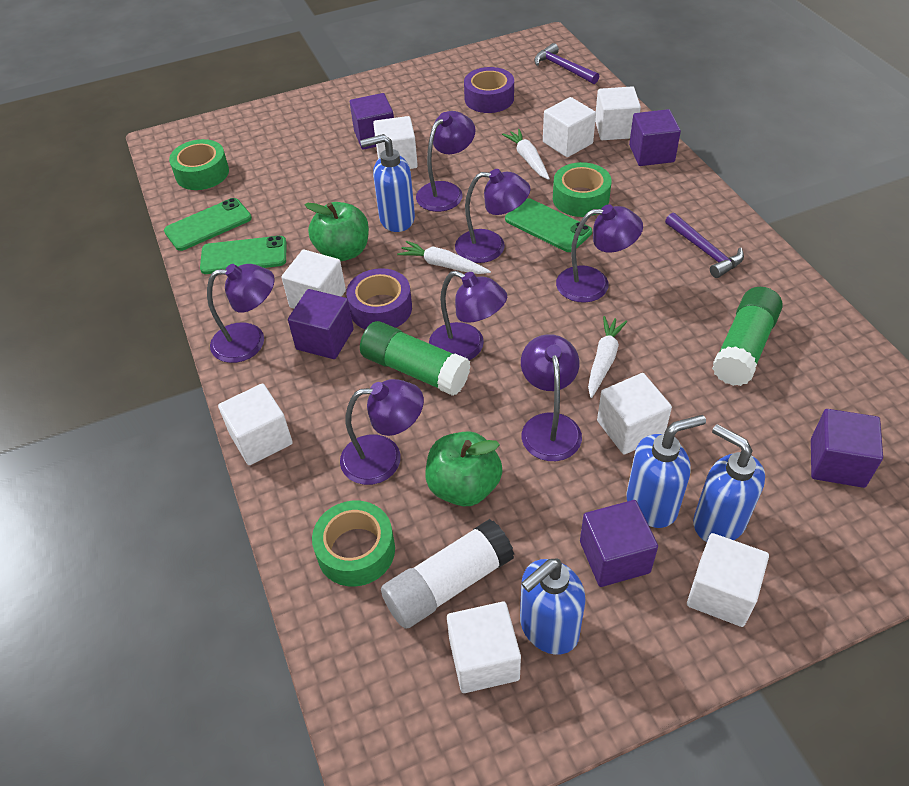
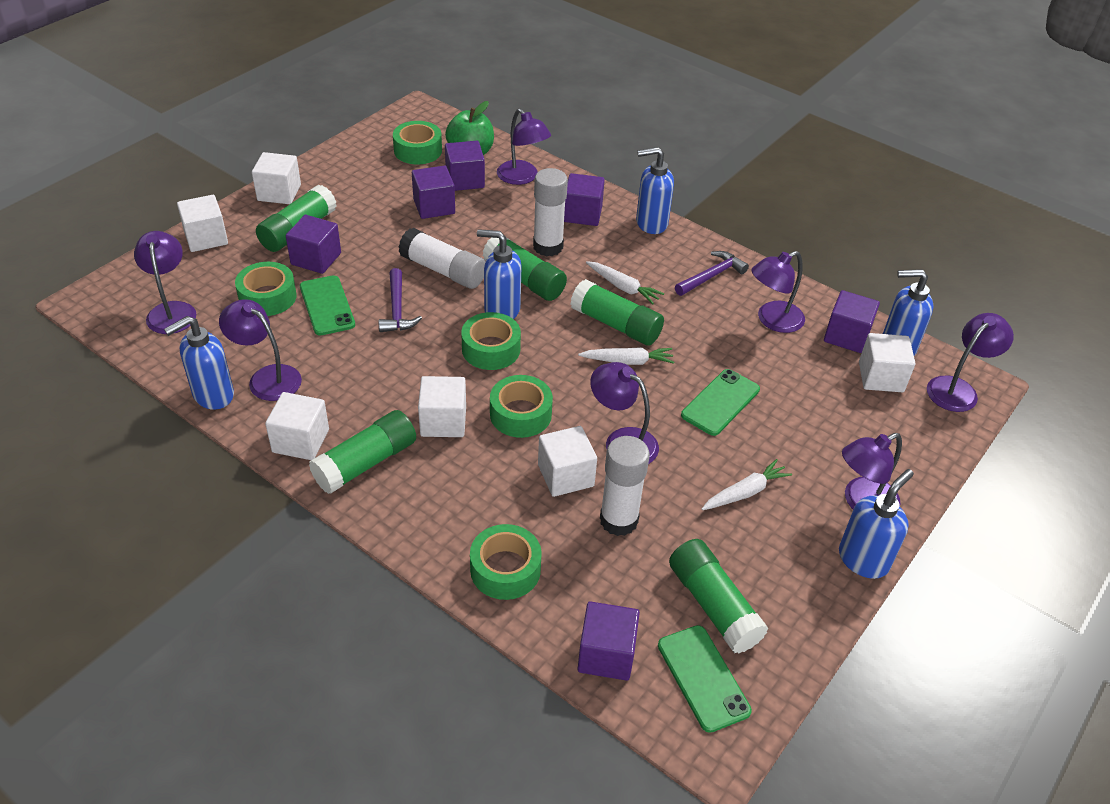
blue soap dispenser: [360,134,415,232] [520,558,586,655] [626,415,706,528] [693,424,765,542] = 4 -> [164,316,234,410] [477,229,521,319] [636,147,674,234] [839,469,914,579] [883,269,934,356] = 5
green apple: [305,202,369,261] [425,431,503,506] = 2 -> [445,101,494,155] = 1
green glue stick: [360,321,471,396] [712,287,783,386] = 2 -> [256,185,337,252] [309,410,416,494] [483,237,567,301] [571,279,664,346] [669,539,768,654] = 5
green tape: [169,139,229,190] [312,501,395,587] [553,162,612,217] = 3 -> [235,262,297,316] [393,121,442,164] [461,312,521,370] [470,524,542,600] [490,375,553,438] = 5
purple cube: [288,289,354,359] [350,93,394,150] [580,500,658,587] [629,109,681,166] [811,409,883,488] = 5 -> [286,215,341,274] [412,165,455,219] [445,141,485,191] [564,173,605,226] [578,601,640,681] [824,290,880,353] = 6
purple tape: [346,268,412,330] [464,67,514,113] = 2 -> none = 0
white cube: [218,383,293,465] [281,250,346,308] [373,116,418,169] [447,602,521,693] [543,97,596,157] [595,86,641,140] [597,373,672,454] [687,533,769,627] = 8 -> [177,195,228,252] [252,152,301,204] [265,392,329,460] [418,376,466,437] [538,426,597,497] [859,333,916,392] = 6
white glue stick: [381,519,514,629] = 1 -> [399,228,486,289] [533,168,568,256] [600,436,650,536] = 3

